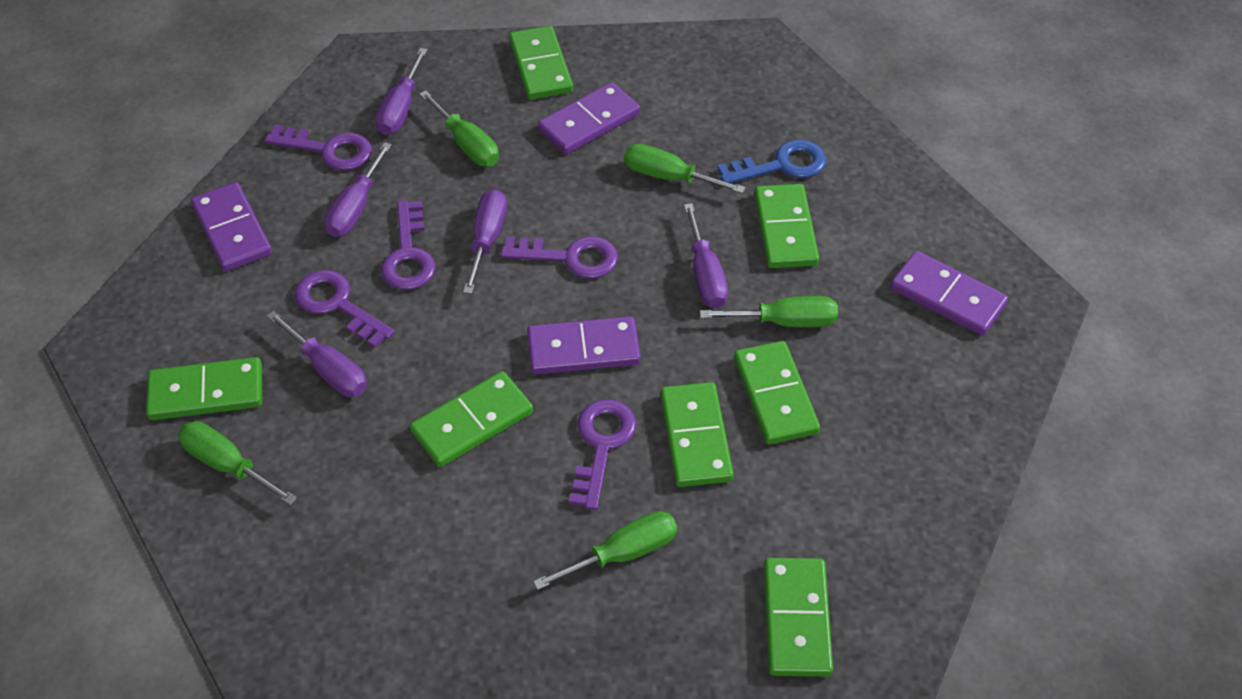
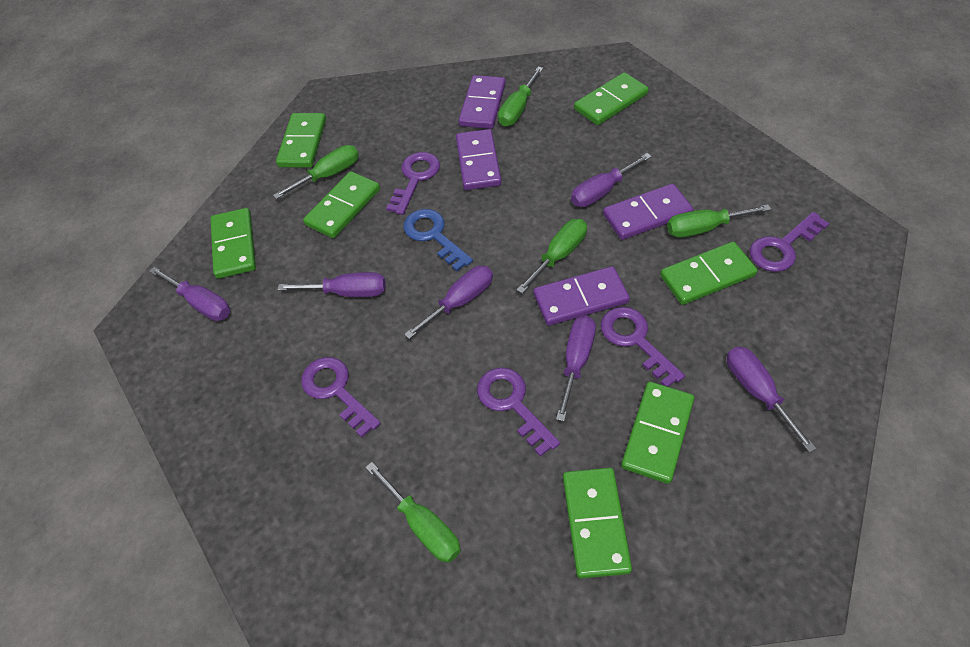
purple screwdriver: [266,311,367,397] [324,142,392,237] [375,48,428,135] [463,189,507,294] [684,203,728,308] = 5 -> [149,267,230,321] [278,272,386,297] [404,266,493,339] [556,316,596,421] [571,153,652,207] [727,346,816,452] = 6

